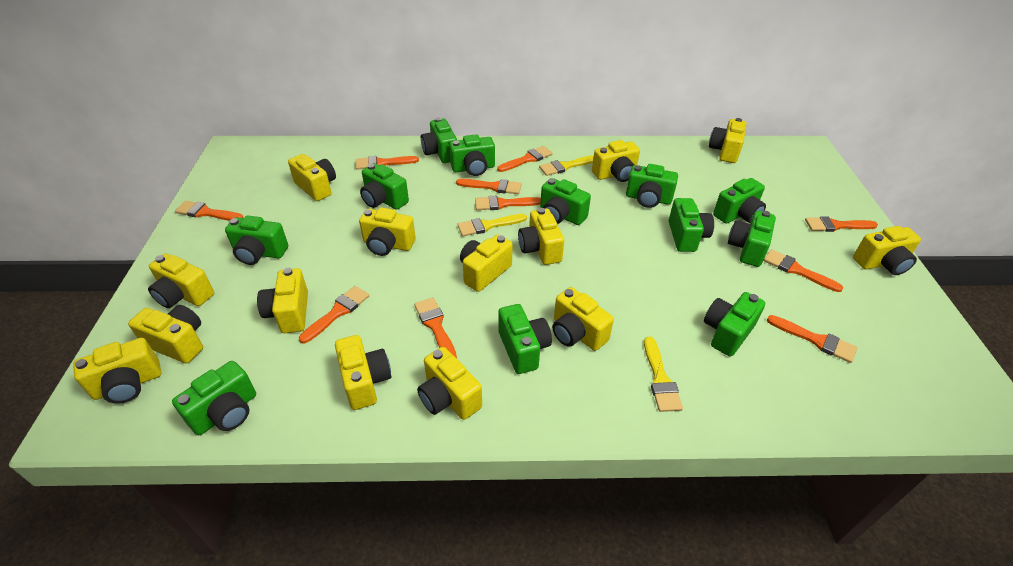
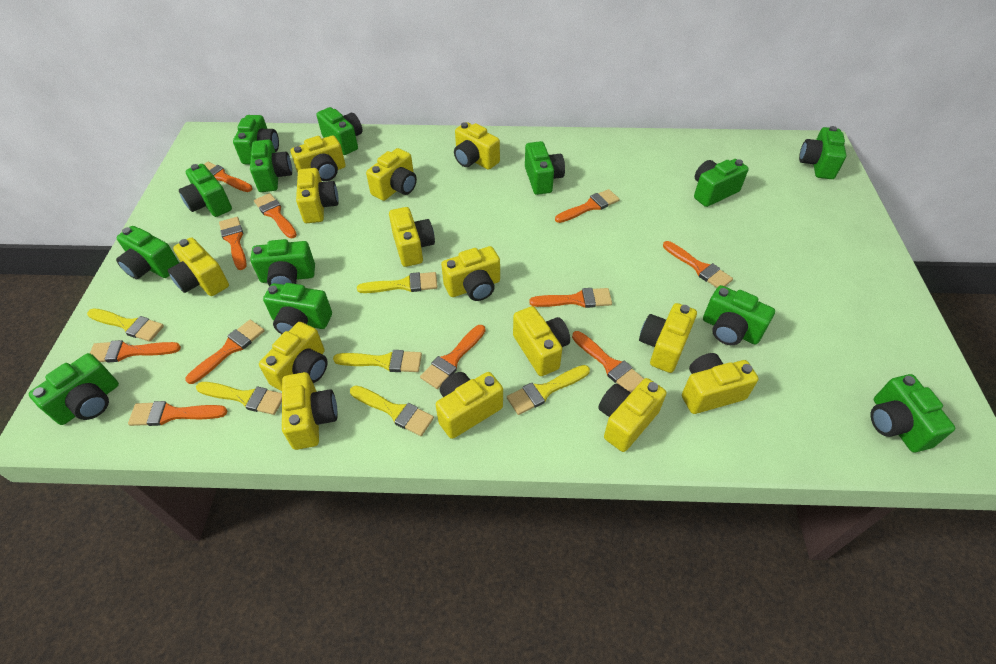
green camera: [172,361,256,435] [225,216,288,265] [360,163,409,210] [421,117,457,163] [449,134,495,176] [498,304,552,374] [540,178,591,225] [626,164,678,208] [669,198,714,252] [704,292,765,357] [713,178,766,224] [728,211,776,267] = 12 -> [29,353,119,425] [116,226,179,279] [179,164,232,217] [233,115,279,164] [250,139,292,192] [250,239,315,286] [263,283,332,334] [316,107,363,155] [525,141,565,195] [694,159,749,207] [703,285,775,345] [799,126,847,179] [871,374,955,453] = 13
orange brush: [175,201,243,221] [299,286,369,343] [356,156,419,170] [414,297,457,358] [456,179,522,194] [475,196,541,210] [497,146,553,172] [763,249,843,292] [767,315,857,363] [805,216,878,232] = 10 -> [90,340,181,363] [128,401,227,426] [185,320,265,384] [204,162,253,192] [219,217,247,270] [254,193,297,238] [420,325,486,389] [529,288,612,308] [555,189,620,223] [572,331,644,392] [663,241,733,288] = 11
yellow brush: [457,214,527,236] [539,155,594,176] [644,337,683,412] = 3 -> [87,308,164,342] [196,382,282,415] [333,350,422,372] [350,386,434,436] [357,272,438,293] [507,365,590,415] = 6

